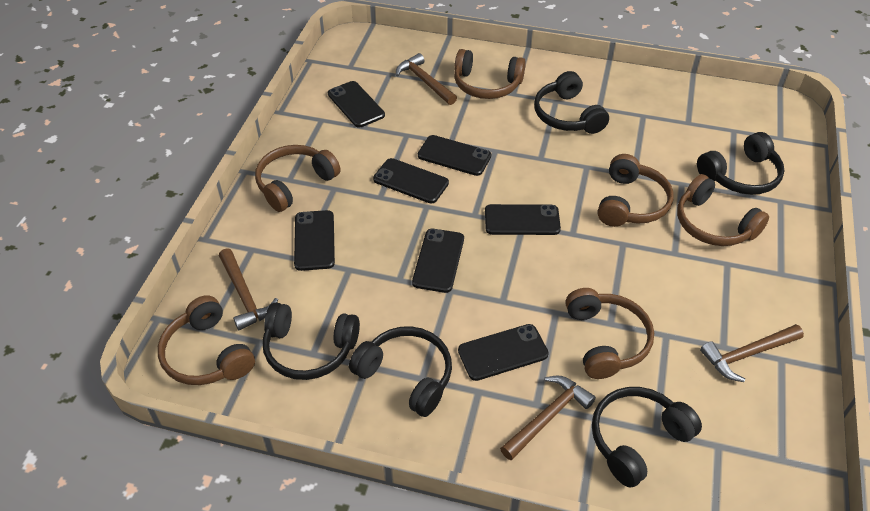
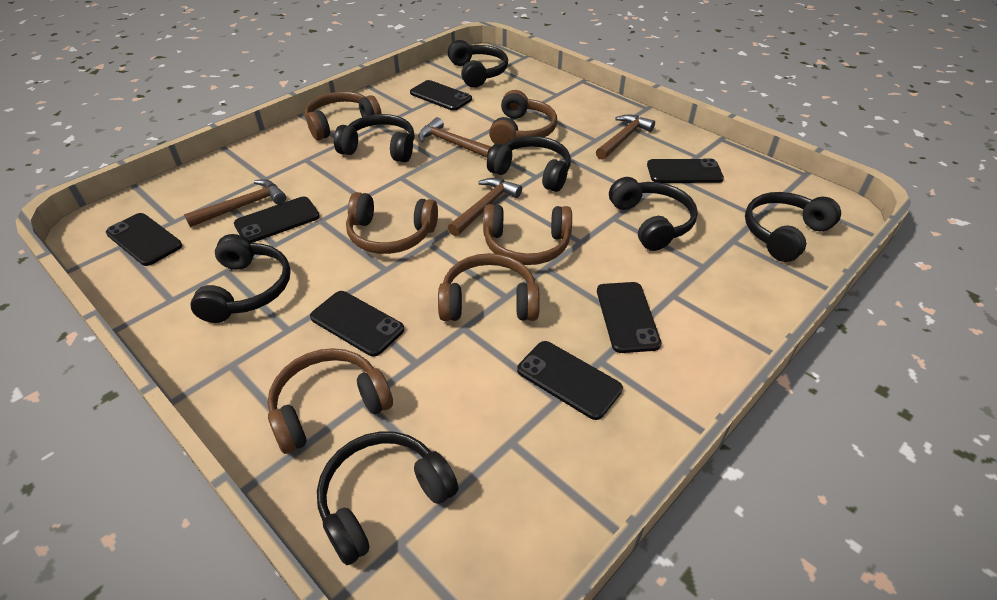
black headphones: [262,303,360,380] [349,326,452,417] [534,71,609,134] [592,387,702,488] [697,132,785,195] = 5 -> [190,234,291,323] [317,431,459,565] [334,114,415,162] [448,40,508,88] [487,136,571,192] [609,177,698,251] [745,192,841,262] = 7

